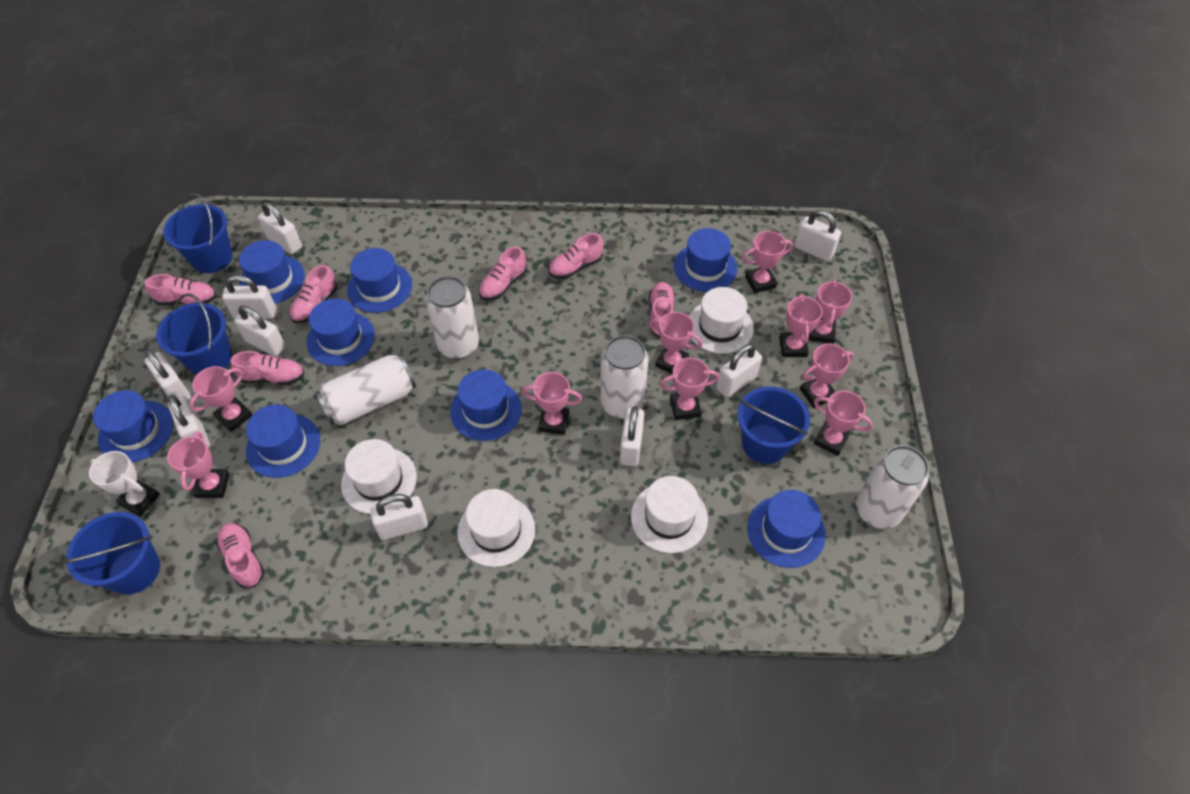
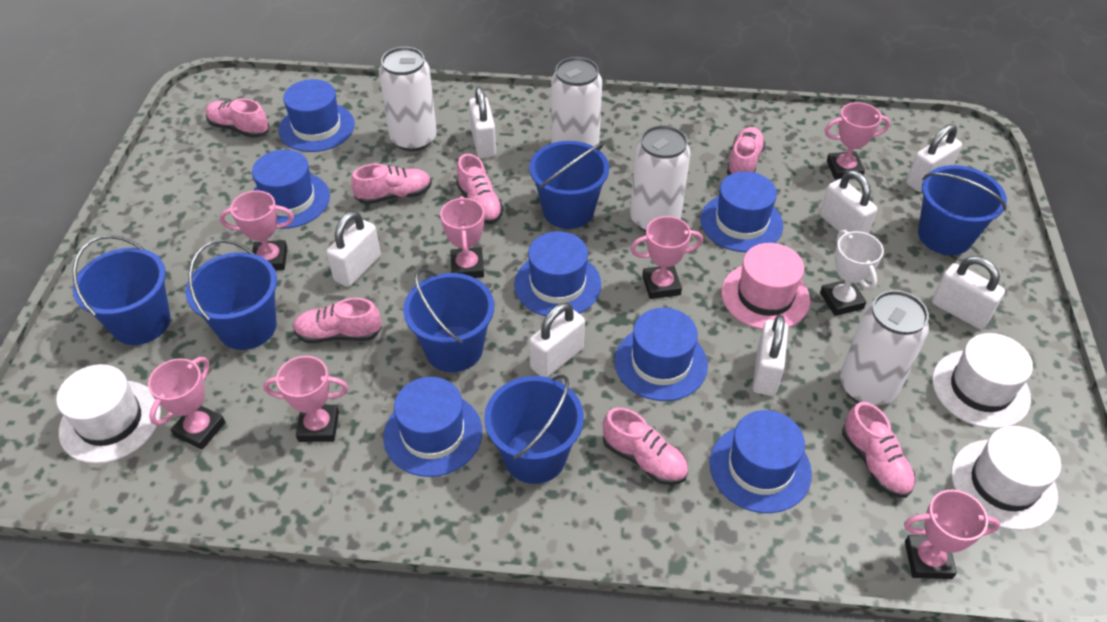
blue bucket: [62,512,160,595] [156,293,232,375] [163,193,233,273] [738,387,810,464] = 4 -> [72,235,170,345] [186,239,277,350] [403,269,494,372] [484,375,584,484] [530,141,609,229] [918,165,1007,255] = 6
blue hat: [93,390,173,462] [239,240,305,304] [246,405,320,478] [307,299,375,366] [347,248,412,313] [450,369,522,441] [674,228,738,292] [747,490,826,568] = 8 -> [252,150,330,229] [279,79,355,152] [383,377,482,477] [514,231,601,316] [614,308,708,401] [701,171,783,252] [710,410,812,513] = 7
pink hat: none = 0 -> [721,243,810,329] = 1
pink trophy: [167,431,230,498] [189,366,252,432] [522,372,582,435] [649,312,702,374] [660,358,719,420] [742,231,793,293] [779,294,823,357] [800,344,854,408] [808,279,852,344] [814,391,873,456] = 10 -> [148,357,225,450] [219,191,294,271] [263,356,349,442] [440,196,484,278] [630,216,703,299] [825,102,890,180] [904,490,1000,579] = 7
white hat: [341,439,417,514] [458,489,535,567] [631,476,708,553] [689,287,754,354] = 4 -> [56,364,161,463] [932,333,1033,429] [951,426,1061,530] = 3
white padlock: [144,349,191,400] [168,395,210,448] [222,275,276,319] [234,305,286,357] [258,202,302,254] [370,494,428,540] [620,406,644,466] [716,344,762,398] [794,210,841,261] = 9 -> [326,211,381,287] [469,87,496,158] [529,303,585,377] [753,314,788,396] [820,170,877,234] [906,124,962,192] [932,256,1005,329] = 7

